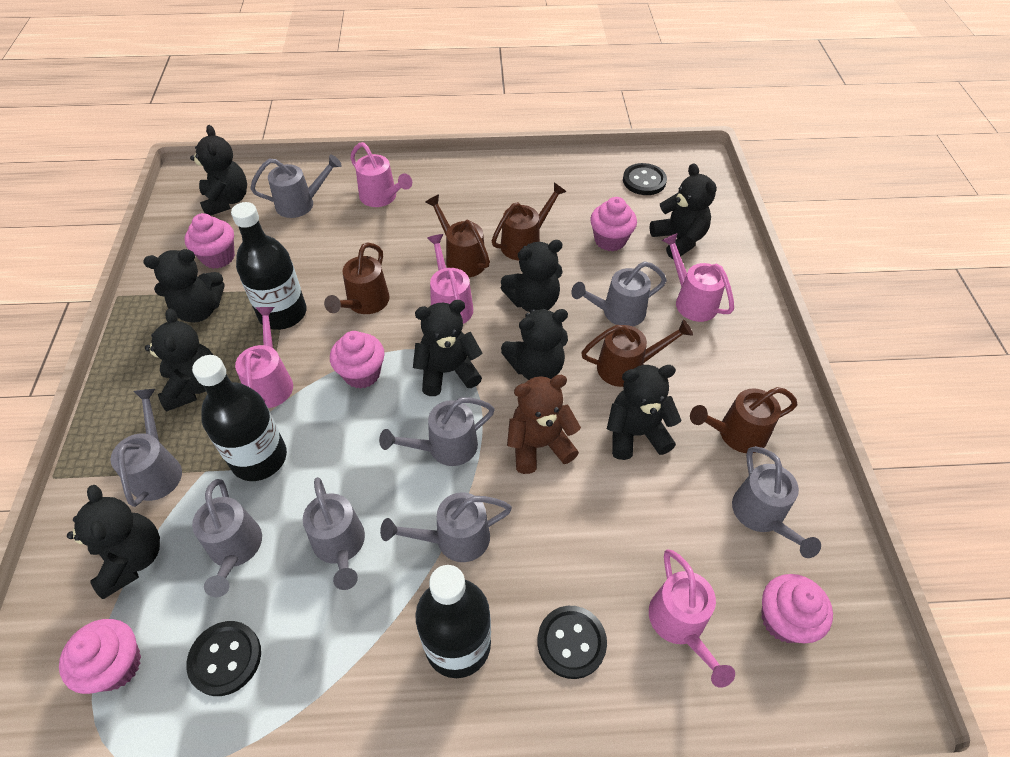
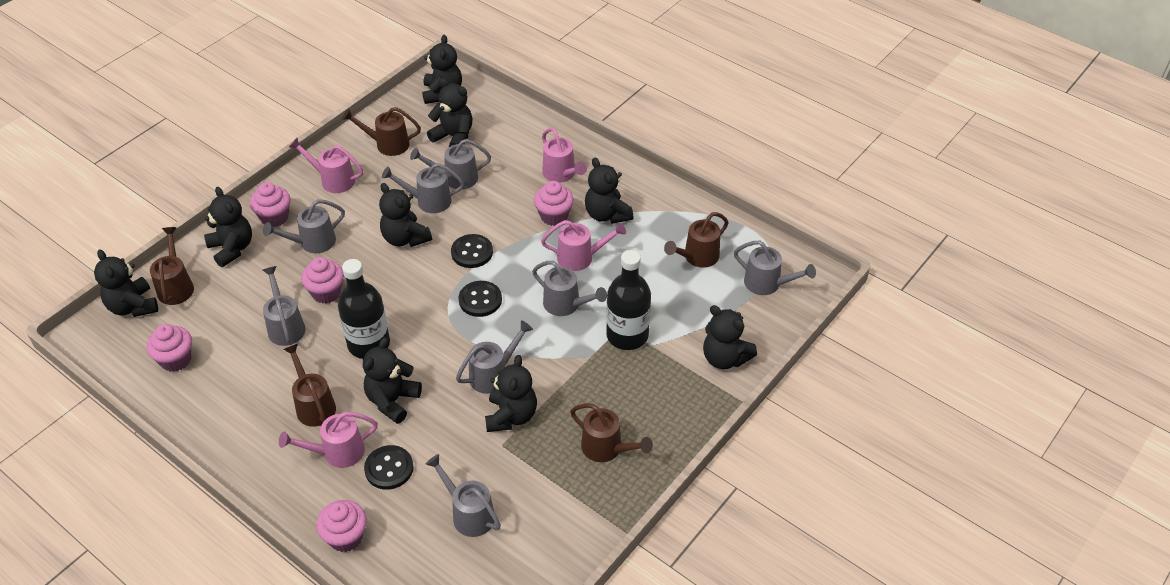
black bottle: [192,355,287,481] [231,202,306,330] [415,565,491,678] = 3 -> [338,259,390,359] [606,250,651,350] = 2
brown teddy bear: [507,375,581,474] = 1 -> none = 0
pink watering can: [235,307,293,408] [350,142,412,207] [427,234,473,324] [649,550,735,688] [662,233,734,322] = 5 -> [279,412,378,468] [289,138,363,193] [541,220,626,271] [542,128,587,183] = 4

